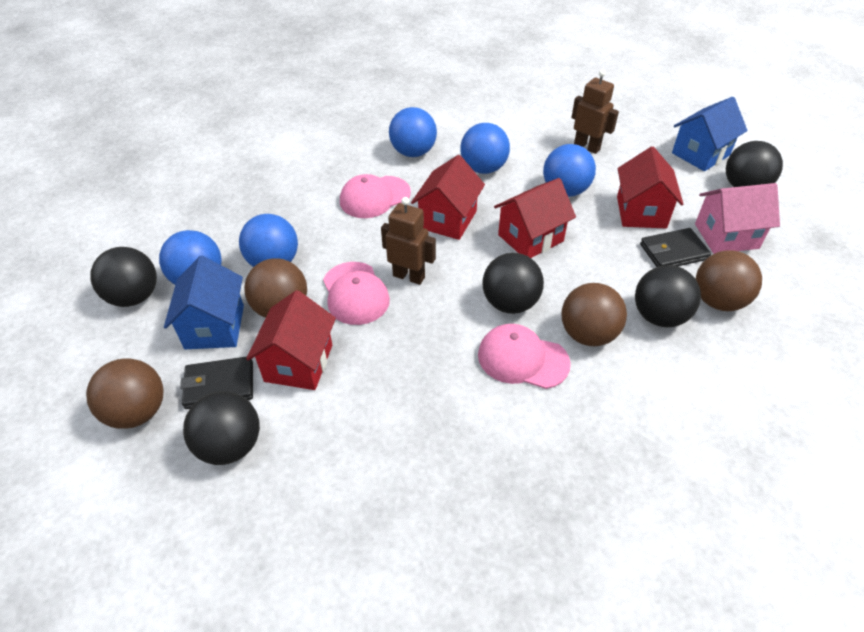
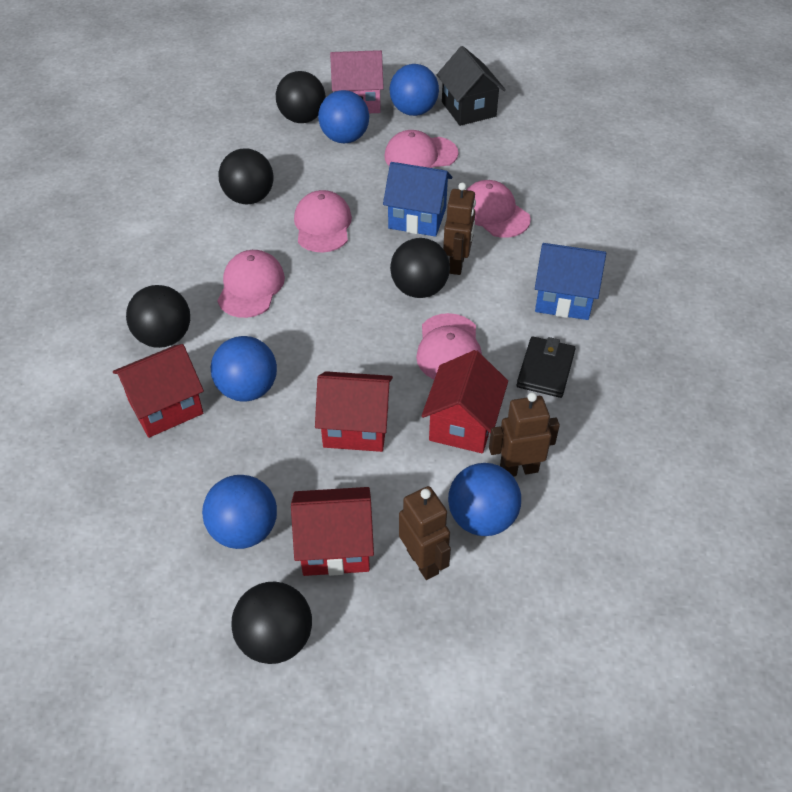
black house: none = 0 -> [437,46,506,126] = 1
black wallet: [180,357,253,409] [640,228,711,267] = 2 -> [517,336,576,398] = 1
brown ball: [86,358,164,429] [244,259,307,318] [562,283,627,346] [696,250,762,311] = 4 -> none = 0
brown robot: [381,197,436,285] [571,70,619,154] = 2 -> [399,486,451,580] [443,182,476,275] [489,392,560,477] = 3
pink cap: [323,262,390,325] [340,174,411,218] [478,324,571,389] = 3 -> [217,250,285,318] [294,190,352,252] [384,130,458,168] [416,313,482,379] [466,180,531,238] = 5

